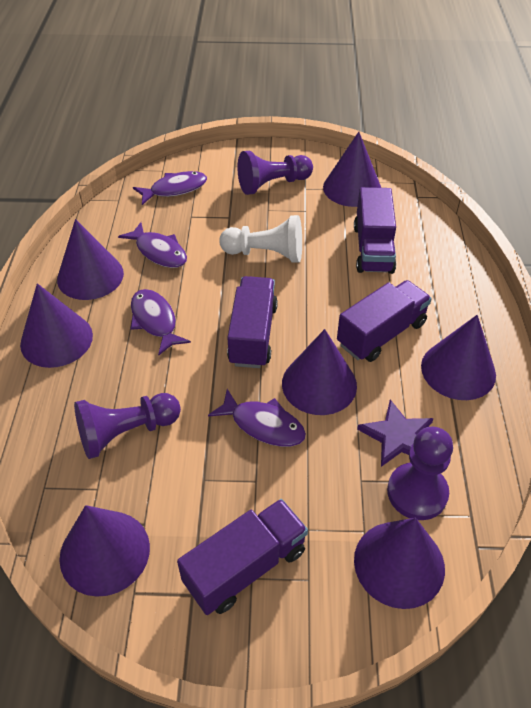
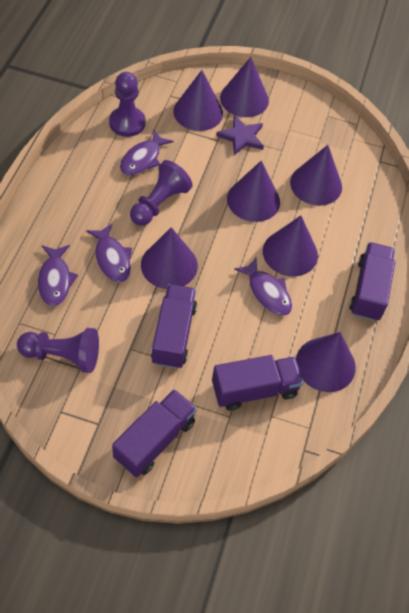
white pawn: [219,215,302,263] = 1 -> none = 0

